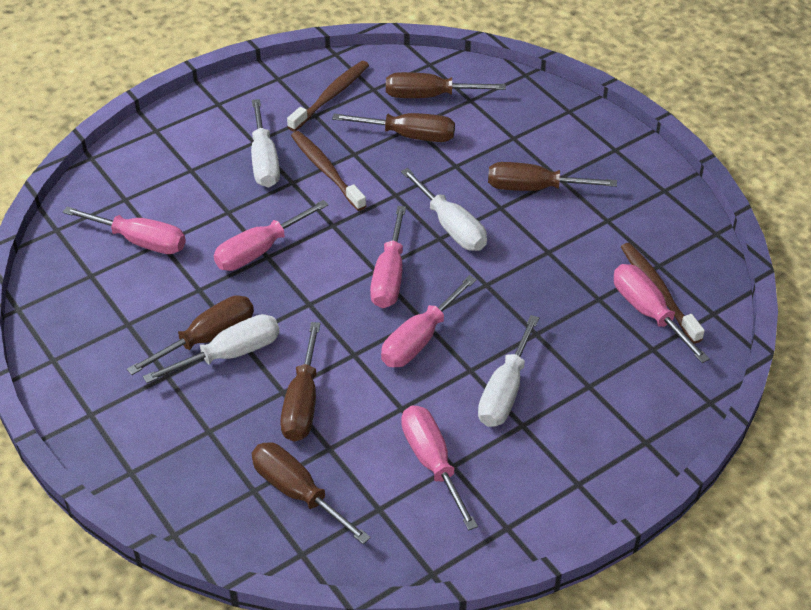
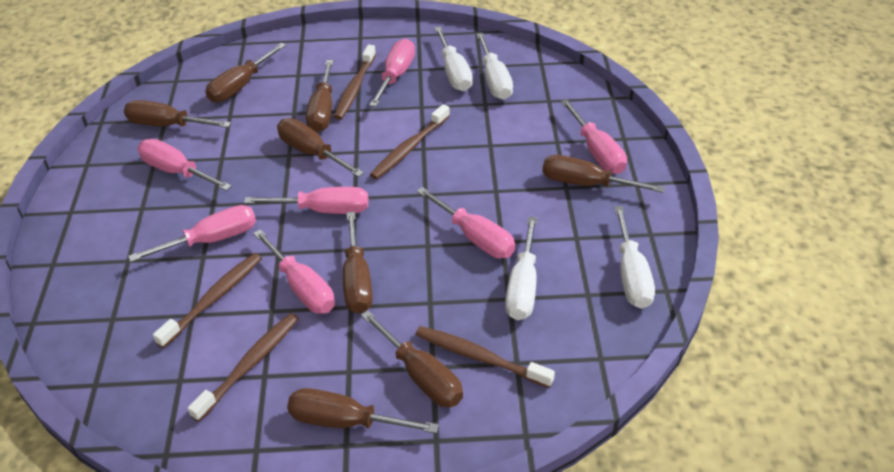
brown screwdriver: [127,296,254,375] [252,442,371,544] [280,322,320,442] [332,113,455,142] [386,72,506,98] [488,162,617,191] = 6 -> [124,100,231,128] [205,43,286,102] [277,118,364,177] [287,388,439,434] [306,60,333,132] [343,211,373,313] [361,310,463,407] [542,155,665,193] = 8
brown toothbrush: [287,61,369,132] [291,131,366,211] [621,243,705,344] = 3 -> [153,253,262,348] [187,313,299,422] [334,45,376,120] [370,104,450,179] [415,326,555,388] = 5
pink screwdriver: [63,207,186,254] [214,200,328,271] [370,206,406,308] [381,275,477,367] [401,406,478,531] [614,264,710,363] = 6 -> [128,205,256,262] [137,139,232,191] [244,187,368,214] [253,229,335,314] [369,39,415,107] [417,187,515,258] [561,99,627,174] = 7

